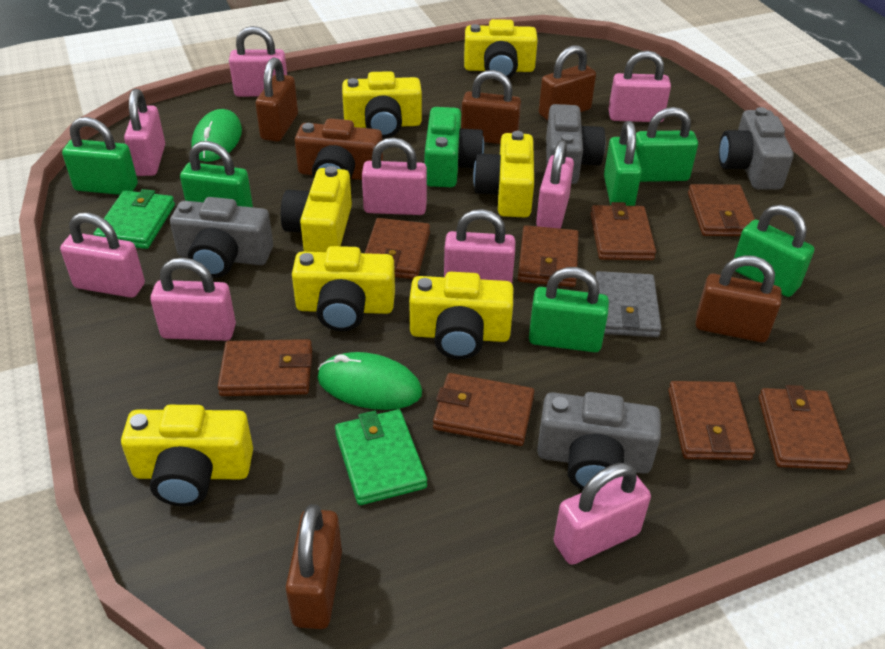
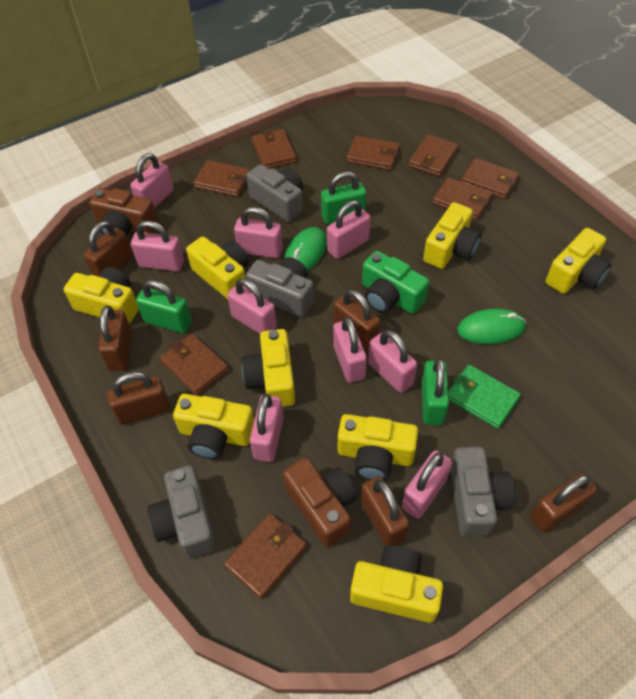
brown camera: [295,118,383,180] = 1 -> [89,188,158,236] [283,458,358,547] = 2
brown padlock: [255,57,298,142] [286,504,342,629] [461,70,521,144] [539,45,596,121] [696,255,781,342] = 5 -> [84,221,133,276] [98,306,132,371] [107,372,170,425] [334,289,380,351] [361,476,409,546] [530,473,597,533] = 6
green padlock: [62,117,138,195] [180,141,253,207] [529,267,609,352] [604,121,642,206] [636,107,698,182] [734,205,814,297] = 6 -> [136,280,192,333] [321,172,366,225] [421,358,449,425] = 3
green wallet: [93,189,175,249] [335,409,427,505] = 2 -> [448,365,521,429] = 1
grey wallet: [595,271,662,337] = 1 -> none = 0
yellow camera: [121,405,253,507] [281,166,352,252] [292,246,395,331] [342,71,422,138] [409,272,513,359] [464,19,538,80] [473,131,534,217] = 7 -> [64,267,139,324] [173,394,254,460] [186,236,249,299] [242,329,295,407] [338,414,418,480] [350,545,443,623] [423,202,481,269] [546,228,611,294] = 8

